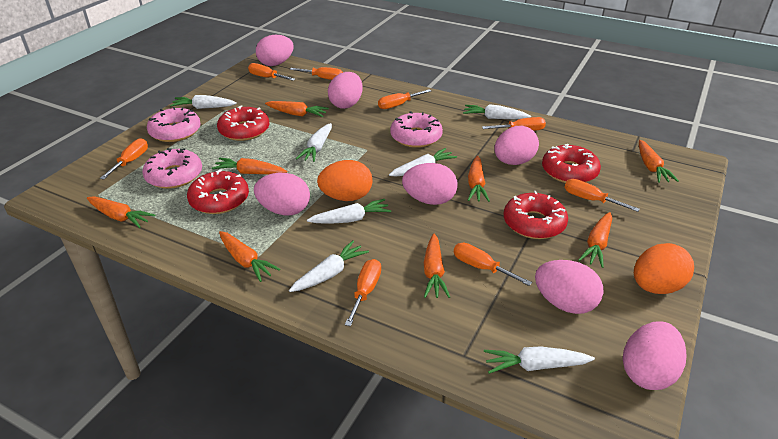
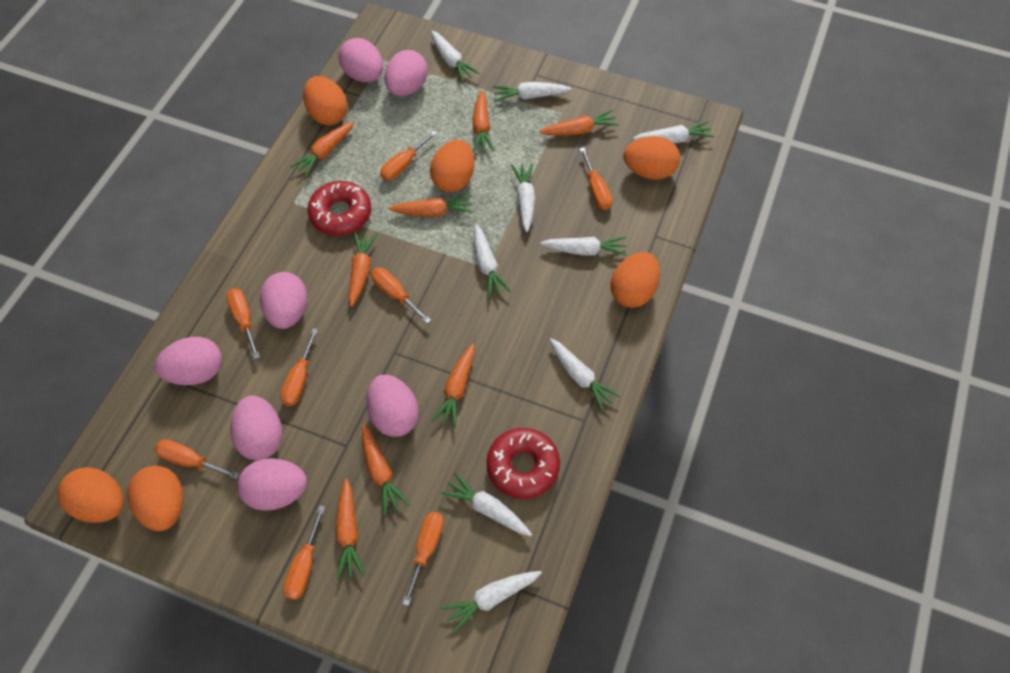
orange egg: [317,160,372,201] [634,243,694,294] = 2 -> [57,467,124,523] [127,466,183,531] [303,76,347,125] [430,140,474,193] [611,252,660,308] [623,136,680,180] = 6
pink donut: [142,148,202,189] [147,107,201,142] [390,111,443,148] = 3 -> none = 0
red donut: [187,169,249,214] [217,105,269,141] [504,191,568,239] [542,144,601,183] = 4 -> [307,181,371,236] [486,428,560,499] = 2
white carrot: [170,95,237,109] [289,241,369,292] [296,123,332,162] [307,199,391,224] [389,148,457,177] [463,104,531,119] [484,346,595,374] = 7 -> [431,31,480,82] [441,472,532,536] [441,571,542,633] [474,224,511,298] [493,82,571,102] [511,163,535,232] [540,237,627,256] [550,338,621,411] [633,121,714,144] = 9

